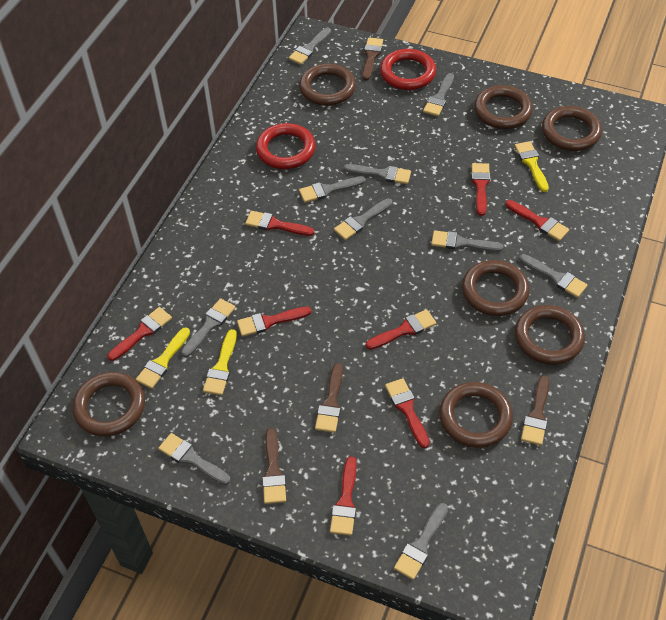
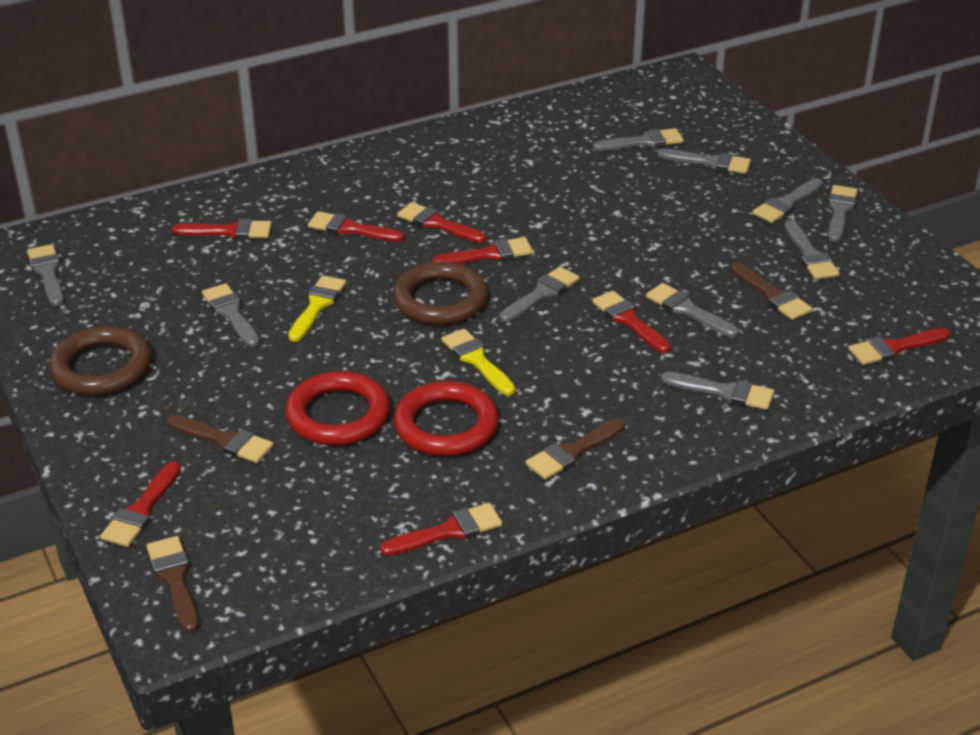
brown ring: [73,372,145,436] [299,63,356,106] [439,382,513,448] [462,260,530,316] [474,85,533,129] [515,305,585,365] [542,106,602,151] = 7 -> [49,326,151,396] [392,261,488,325] = 2
yellow brush: [136,327,190,389] [203,329,237,395] [515,141,549,192] = 3 -> [288,275,347,342] [441,328,515,395] = 2

